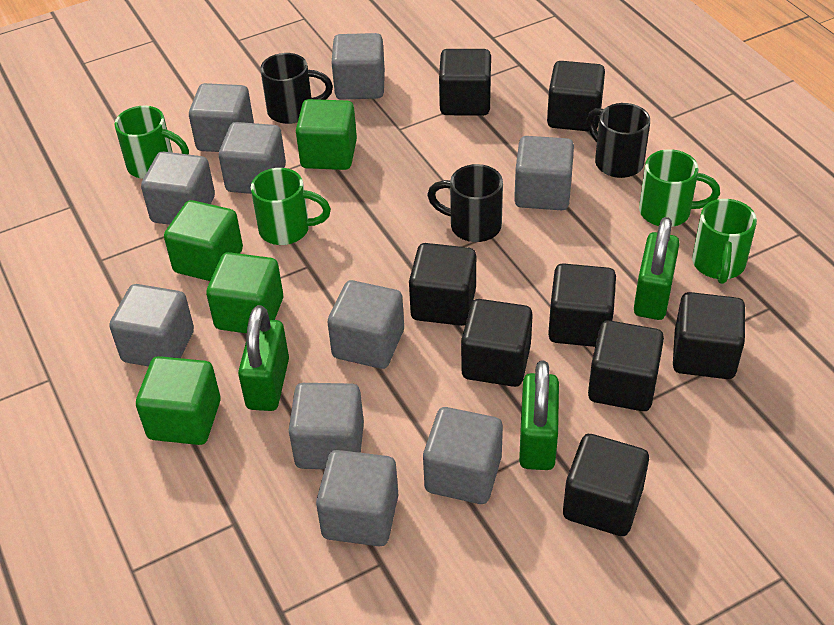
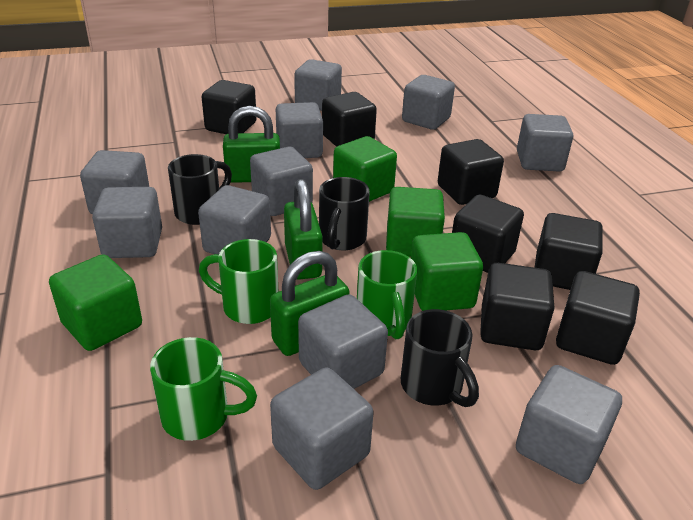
black cube: [409,243,476,326] [439,49,491,116] [461,299,533,387] [547,61,605,131] [548,263,616,347] [563,434,649,536] [588,320,664,411] [673,292,745,379] = 8 -> [202,80,257,134] [322,92,377,147] [438,139,504,205] [452,195,524,273] [480,263,555,350] [535,213,603,290] [556,271,640,365] = 7
green mug: [115,106,189,179] [251,168,331,245] [639,149,720,227] [692,199,757,284] = 4 -> [150,337,257,441] [199,239,278,324] [357,250,417,339] = 3
grey cube: [109,284,194,367] [141,152,215,225] [189,83,254,152] [219,122,286,194] [289,383,364,469] [316,450,398,546] [327,280,404,369] [331,33,385,100] [423,407,503,504] [514,136,574,210] = 10 -> [80,150,149,214] [92,187,162,258] [198,185,271,254] [250,147,313,216] [270,367,374,490] [276,102,323,158] [294,59,342,111] [298,294,388,389] [402,75,455,130] [516,365,622,484] [517,114,573,172] = 11

